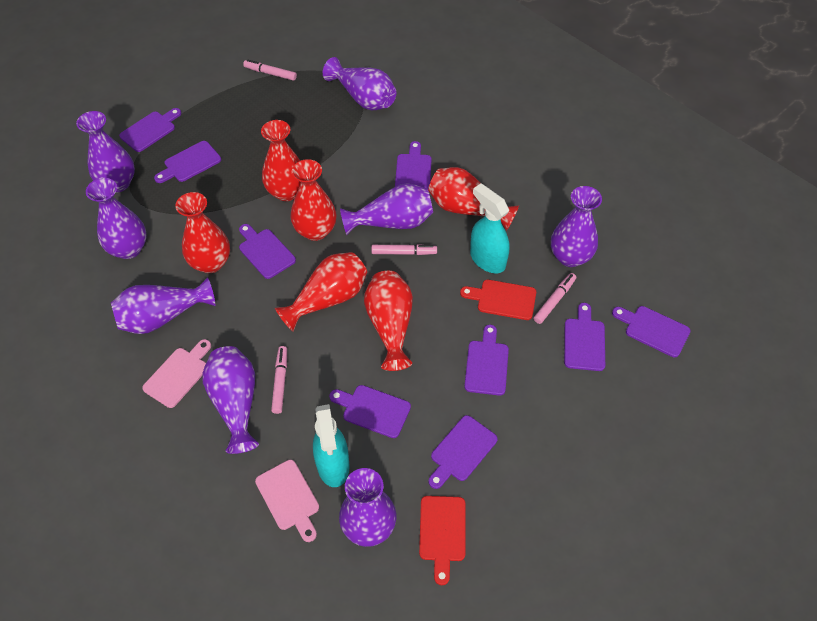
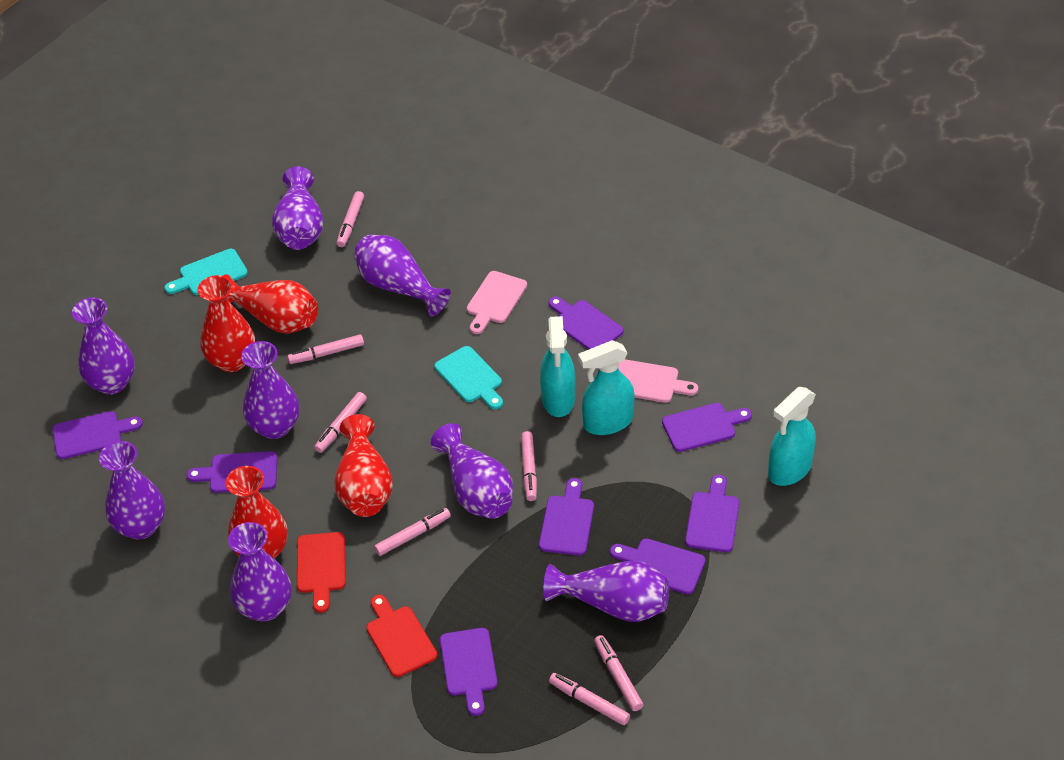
pink marker: [243,59,297,81] [271,346,287,414] [371,244,437,255] [534,273,576,324] = 4 -> [287,334,364,364] [314,392,367,453] [337,191,364,247] [374,508,451,556] [521,431,537,501] [549,673,630,725] [594,635,643,711] = 7
purple cutting board: [119,108,181,152] [154,141,221,183] [239,224,296,279] [329,385,411,438] [395,141,432,189] [429,415,498,489] [464,325,509,396] [564,303,605,371] [612,306,690,357] = 9 -> [52,411,143,459] [187,451,277,493] [440,628,498,716] [539,478,594,556] [548,297,623,350] [610,538,706,594] [662,403,752,452] [685,475,740,552] = 8
red vase: [175,192,230,273] [261,120,301,201] [275,252,367,332] [290,159,337,241] [364,271,413,371] [428,167,519,231] = 6 -> [198,275,255,372] [223,274,318,334] [226,466,288,559] [334,414,393,517] = 4
turquoise cutting board: none = 0 -> [164,249,248,295] [434,346,503,409] = 2
turquoise spray bottle: [313,404,350,487] [470,183,510,273] = 2 -> [540,316,575,417] [578,340,635,435] [768,387,816,486] = 3

